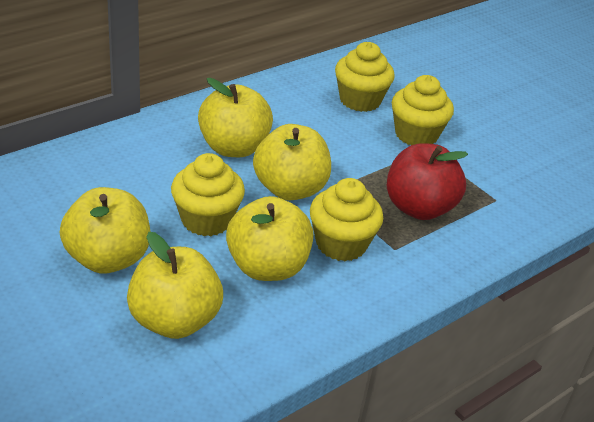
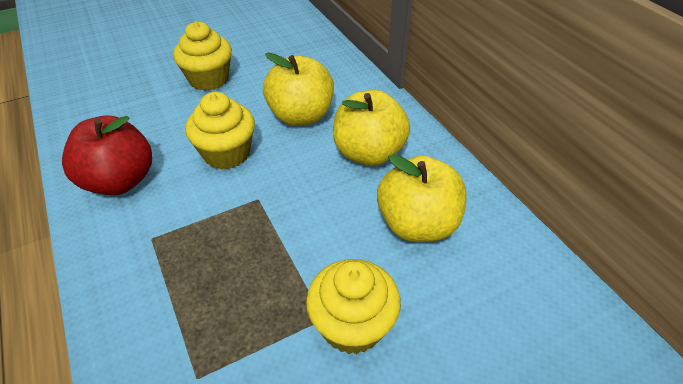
yellow apple: [60,187,150,274] [127,232,223,339] [198,78,273,157] [226,196,313,281] [253,124,331,201] = 5 -> [263,53,334,126] [333,90,410,166] [377,154,467,242] = 3
yellow cupcake: [171,153,245,236] [310,178,383,261] [335,42,395,112] [392,75,454,145] = 4 -> [173,21,232,91] [185,92,255,170] [306,259,401,354] = 3

